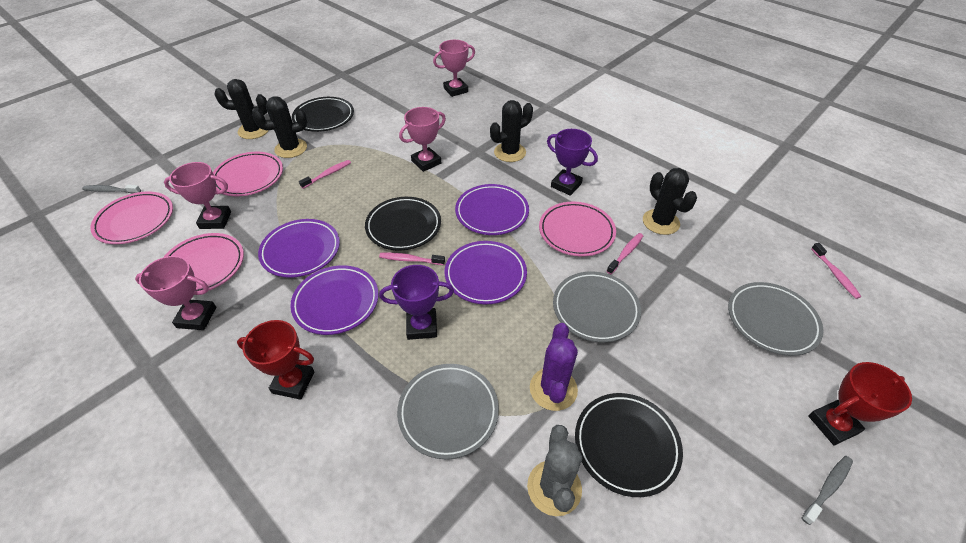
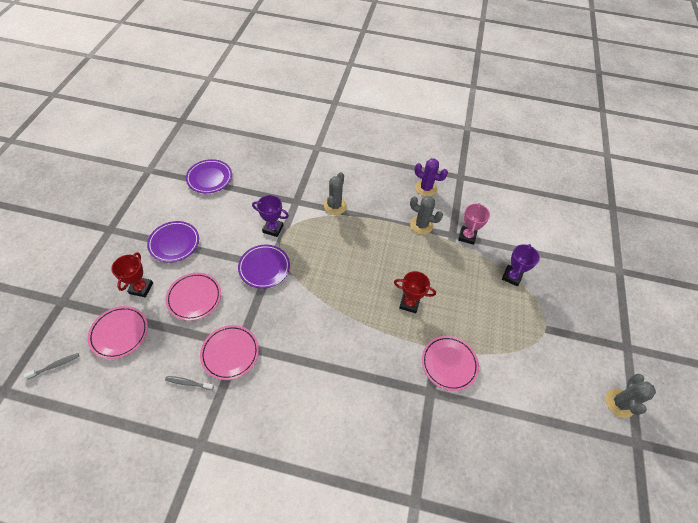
black cactus: [214,79,269,139] [252,96,307,158] [490,100,533,162] [643,168,697,235] = 4 -> none = 0
black plate: [292,97,354,132] [365,197,441,250] [575,393,683,497] = 3 -> none = 0
grey cactus: [527,425,583,516] = 1 -> [324,172,347,215] [410,196,443,235] [606,374,656,418] = 3
grey plate: [397,364,499,459] [553,271,641,342] [728,282,824,356] = 3 -> none = 0
pink toothbrush: [299,160,351,189] [379,252,445,265] [607,233,643,274] [811,243,861,299] = 4 -> none = 0
pink trophy: [135,256,216,330] [164,162,231,229] [399,107,446,172] [433,40,475,97] = 4 -> [458,203,490,245] = 1
purple plate: [258,219,340,278] [290,265,379,335] [445,241,527,304] [455,184,529,235] = 4 -> [147,221,199,263] [186,159,232,193] [238,245,290,289] = 3

